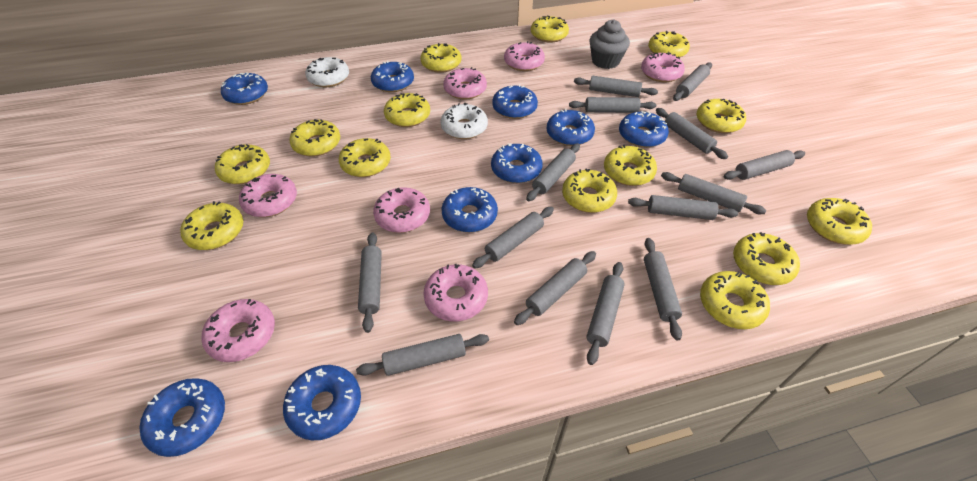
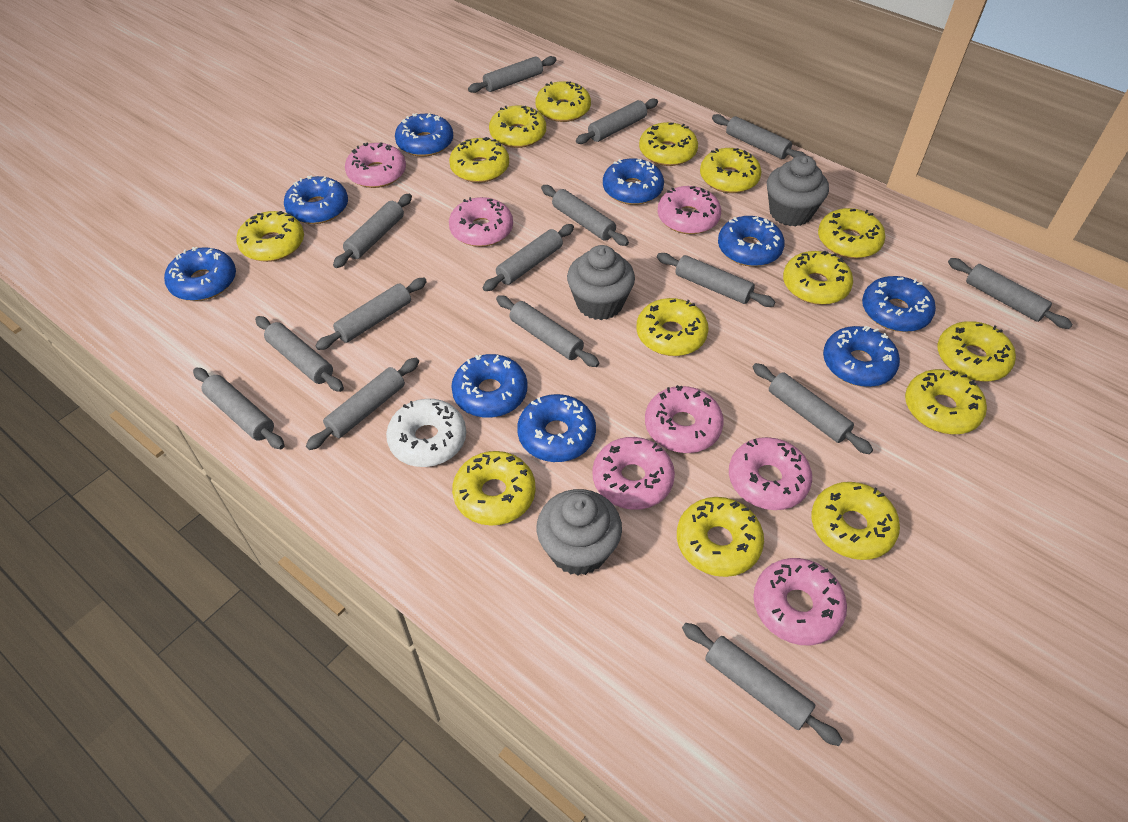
grey cupcake: [589,19,630,69] = 1 -> [537,489,622,576] [567,245,635,320] [767,155,829,227] = 3
grey rolling pin: [356,334,489,376] [358,232,382,333] [472,207,554,268] [514,251,596,325] [526,143,580,201] [569,97,656,113] [574,76,658,97] [587,262,625,365] [628,195,738,220] [644,238,682,341] [656,108,728,159] [661,172,766,214] [673,62,712,101] [724,150,805,180] = 14 -> [193,368,285,449] [255,316,344,392] [306,358,419,450] [315,278,427,350] [333,194,412,268] [468,56,557,93] [482,224,574,291] [496,295,599,367] [541,185,629,246] [576,98,658,144] [657,253,775,307] [682,623,843,746] [712,114,806,159] [753,363,873,454] [948,258,1073,329] = 15
white donut: [305,57,349,87] [440,103,488,139] = 2 -> [386,399,466,467] = 1

